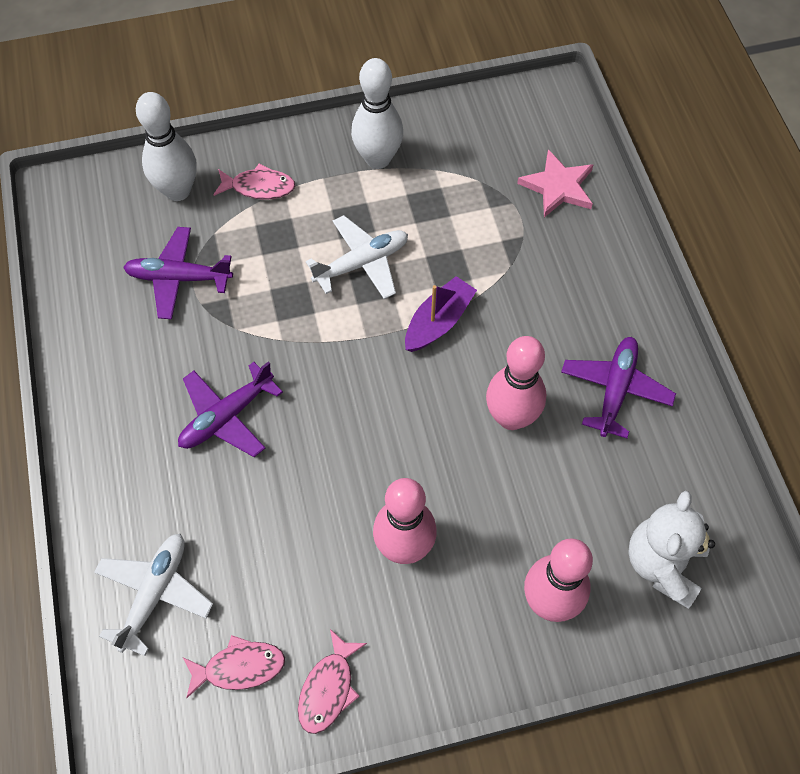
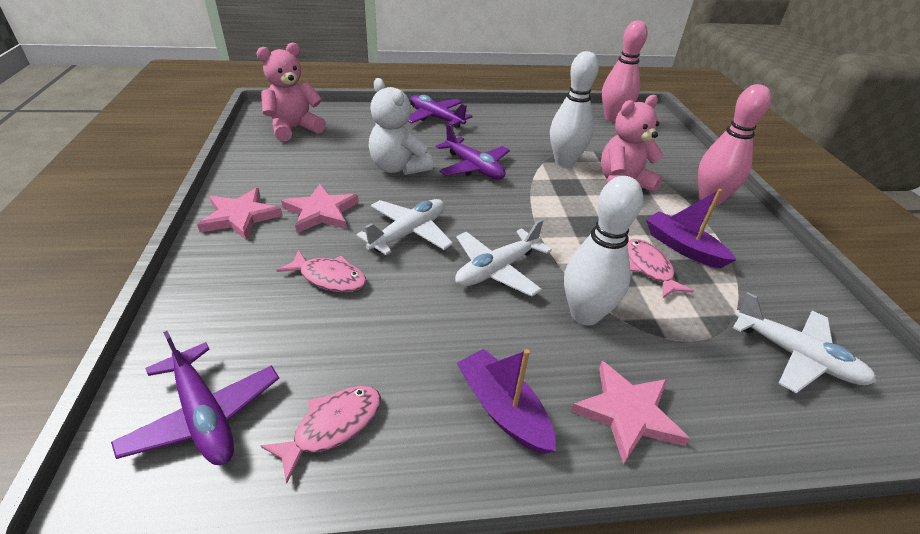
pink bowling pin: [373,478,437,564] [486,336,546,430] [524,538,593,622] = 3 -> [602,20,648,122] [698,84,771,206] = 2
pink star: [517,149,593,217] = 1 -> [197,188,283,240] [281,184,359,233] [571,361,690,465] = 3
pink teddy bear: none = 0 -> [256,43,326,142] [601,95,664,192] = 2
purple boat: [405,276,477,352] = 1 -> [457,349,556,454] [646,189,736,268] = 2
white plane: [94,534,213,656] [306,215,408,299] = 2 -> [356,199,453,255] [455,219,552,297] [733,292,876,393] = 3

